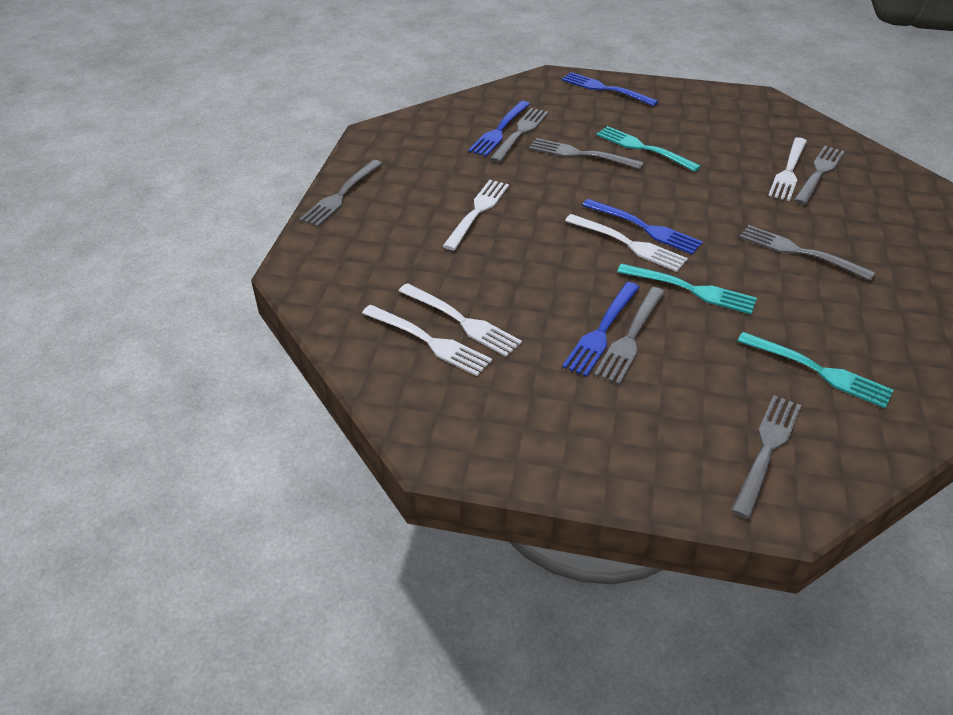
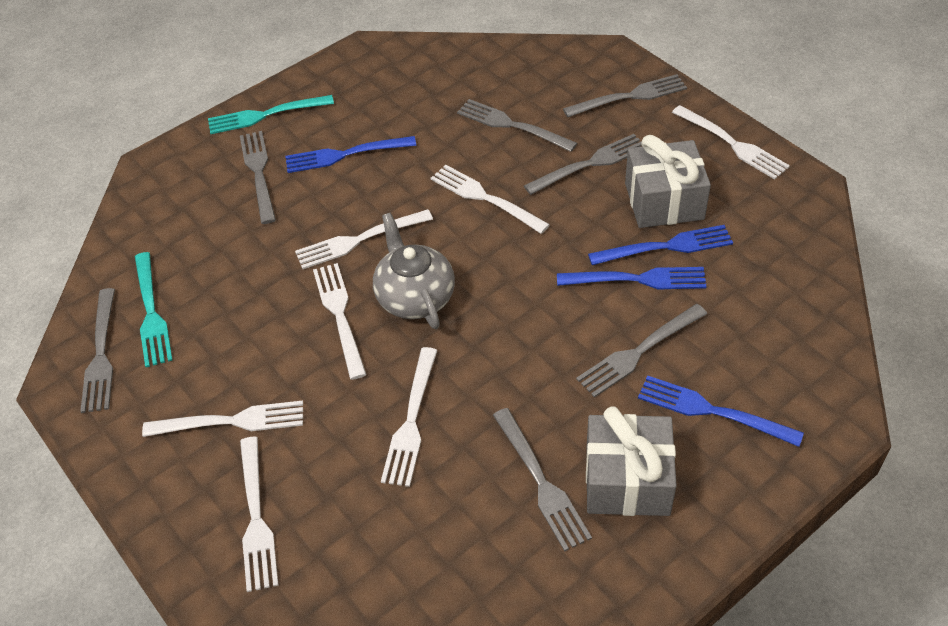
grey gift: none = 0 -> [586,406,677,516] [625,135,711,228] = 2
grey teapot: none = 0 -> [373,213,455,329] = 1
turquoise fork: [596,126,701,172] [617,263,757,314] [738,332,893,408] = 3 -> [135,252,173,367] [208,95,334,134] = 2
white fork: [362,305,492,376] [399,283,522,357] [443,180,509,250] [565,214,688,272] [768,137,807,201] = 5 -> [142,401,303,437] [240,436,279,592] [295,209,433,269] [313,263,367,380] [381,347,437,487] [431,165,550,234] [672,105,790,180] = 7

